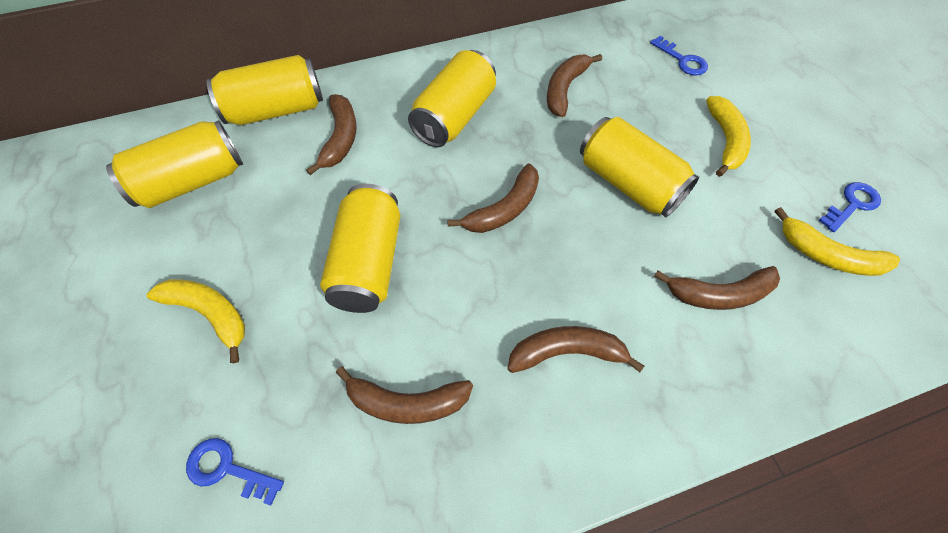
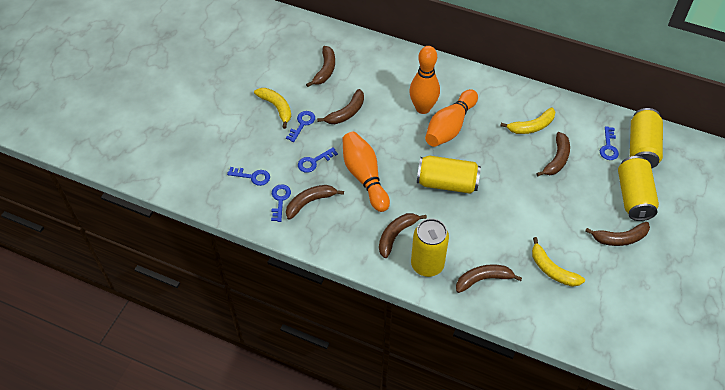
blue key: [186,438,284,505] [650,36,708,76] [818,182,881,232] = 3 -> [227,167,270,186] [271,184,291,222] [286,111,315,142] [298,147,338,173] [600,126,619,160] = 5
brown banana: [306,94,357,175] [336,366,473,424] [447,163,539,233] [507,326,644,373] [547,54,602,117] [654,266,780,310] = 6 -> [286,185,344,220] [306,46,335,87] [317,89,364,124] [379,213,427,258] [456,264,522,293] [536,132,570,176] [585,222,650,246] = 7
orange bowling pin: none = 0 -> [342,132,390,212] [409,46,440,114] [425,89,478,147] = 3
yellow can: [106,120,243,208] [207,55,323,125] [320,184,400,313] [408,50,496,147] [580,117,699,218] = 5 -> [411,219,449,277] [417,156,481,194] [618,156,659,221] [630,108,663,168] = 4

